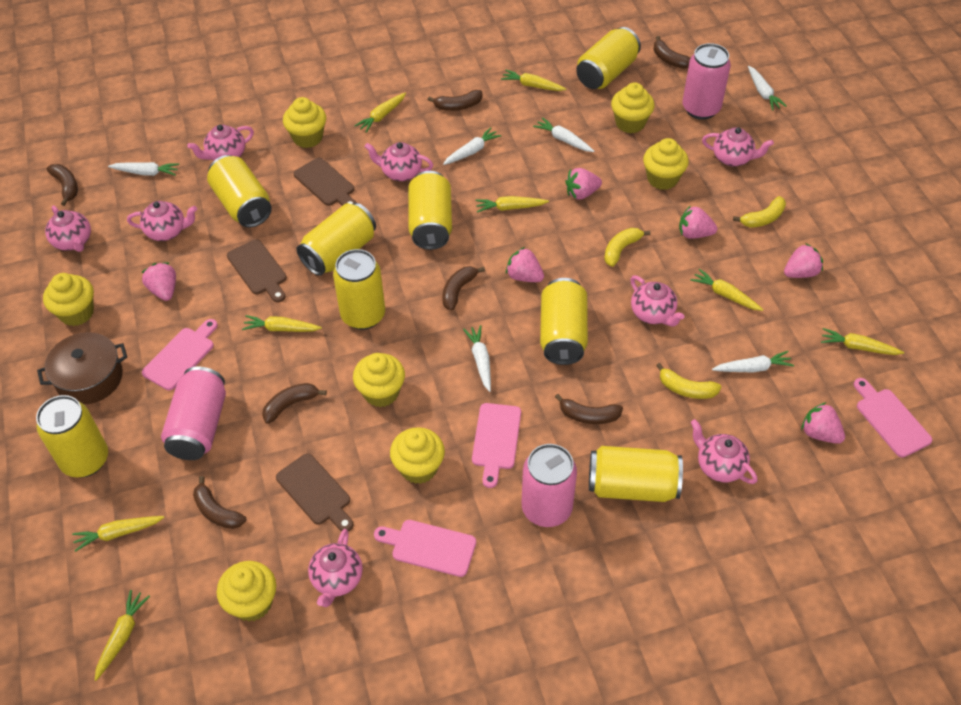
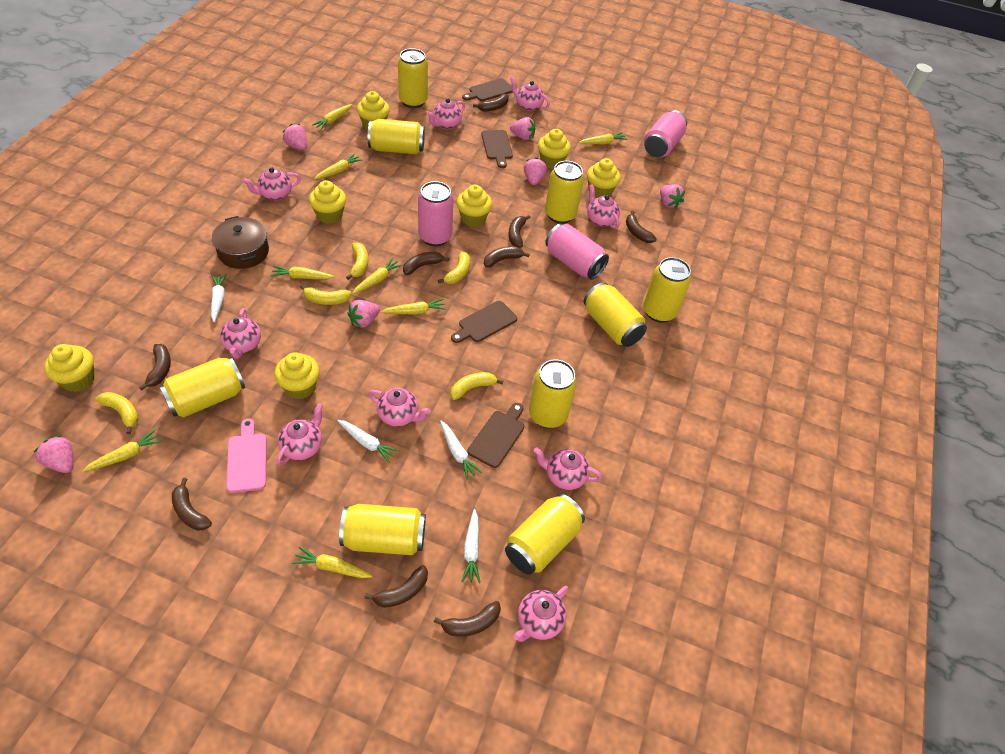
brown banana: [47,164,78,206] [193,476,246,529] [262,383,327,424] [428,90,482,111] [443,266,485,311] [555,394,623,424] [653,36,690,69] = 7 -> [139,344,171,390] [172,478,212,531] [365,565,428,608] [403,252,449,275] [434,601,501,637] [473,94,509,112] [484,246,530,268] [509,215,530,248] [626,211,657,243] = 9
brown cutting board: [227,239,287,302] [276,453,353,532] [294,158,357,206] = 3 -> [451,301,517,343] [462,78,513,101] [468,403,524,468] [481,130,513,168] = 4
pink cutting board: [142,319,218,390] [374,520,476,577] [472,403,521,488] [854,378,932,458] = 4 -> [226,418,267,493] = 1
pink teapot: [45,205,91,252] [127,201,197,241] [187,125,254,161] [308,529,363,607] [364,142,433,181] [630,275,684,326] [691,419,757,484] [702,127,774,167] = 8 -> [220,308,261,359] [242,167,301,201] [277,403,323,465] [368,388,431,427] [427,98,465,130] [510,77,550,111] [514,586,568,642] [534,447,602,490] [587,184,620,229] = 9
white carrot: [108,162,179,176] [443,127,501,165] [463,325,491,392] [533,117,594,152] [712,351,794,372] [748,66,787,110] = 6 -> [211,274,227,322] [337,420,399,463] [440,421,482,480] [461,509,481,583] = 4
yellow banana: [604,228,651,267] [656,363,721,399] [733,196,786,228] = 3 -> [95,392,139,434] [300,285,352,305] [346,242,368,280] [438,252,470,284] [451,372,503,400] = 5
yellow can: [36,395,108,477] [207,155,272,228] [297,203,376,276] [333,249,385,330] [408,171,452,250] [540,278,588,365] [576,27,641,89] [589,446,683,502] = 8 -> [159,357,245,417] [339,504,426,555] [368,119,425,154] [398,48,428,108] [505,494,585,575] [529,359,577,428] [545,161,584,224] [584,282,647,347] [643,257,691,323] = 9

